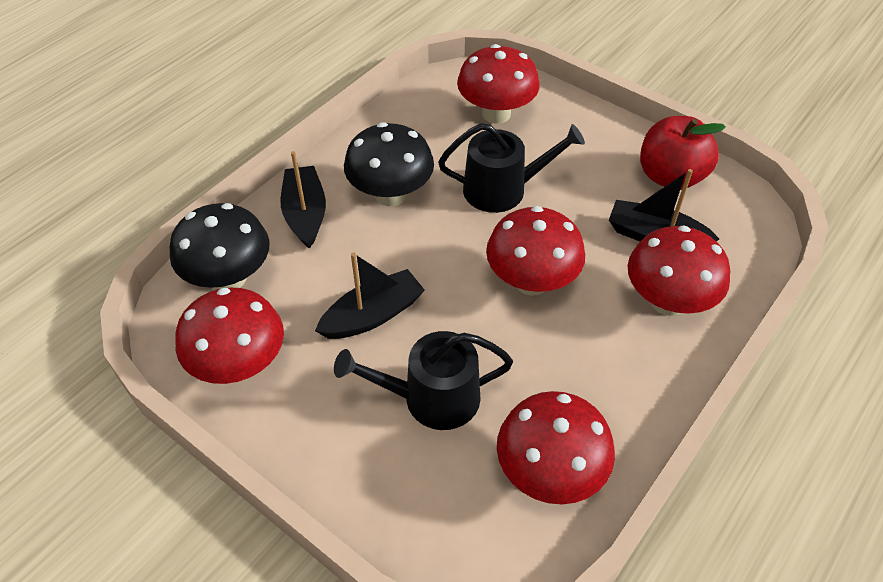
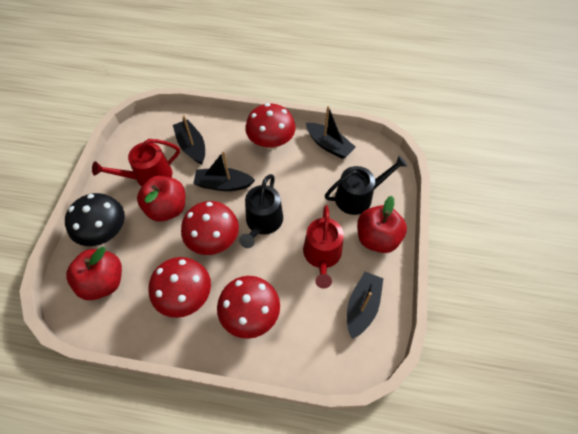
black boat: [281,151,326,249] [315,253,425,339] [609,169,719,241] = 3 -> [173,115,205,164] [193,151,255,191] [306,106,356,159] [347,272,384,339] = 4
black mushroom: [170,203,270,289] [344,122,434,206] = 2 -> [65,193,125,246] = 1
red apple: [640,116,726,190] = 1 -> [66,247,122,300] [137,176,185,222] [357,196,407,253] = 3
red mushroom: [175,288,284,384] [457,44,540,124] [486,206,585,296] [497,391,615,504] [628,225,730,316] = 5 -> [148,257,211,318] [181,201,239,255] [217,276,280,339] [245,103,296,150] = 4
red watering can: none = 0 -> [92,139,180,187] [303,205,344,289] = 2

